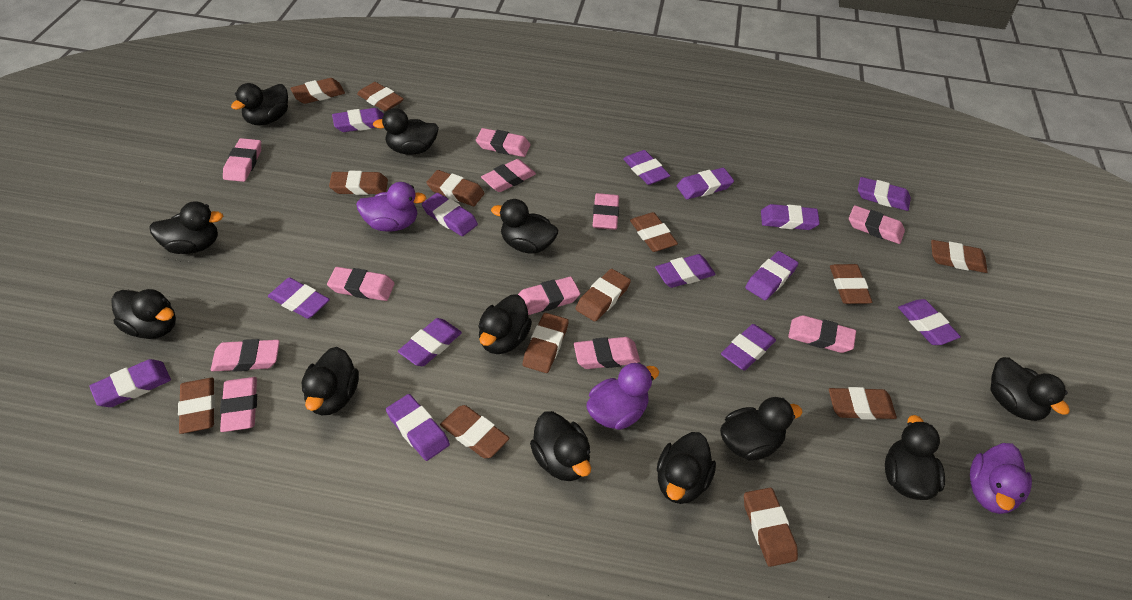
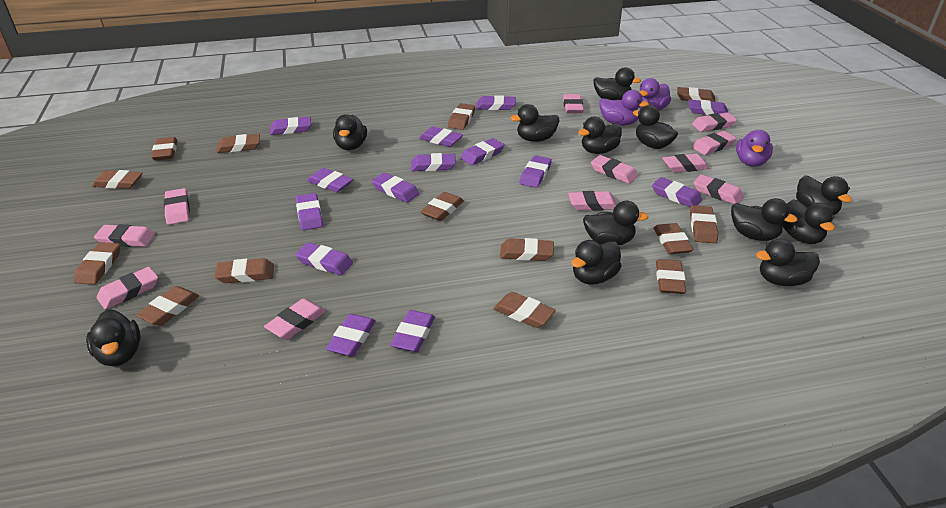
brown eraser: [178,378,215,434] [290,78,345,104] [329,171,388,195] [357,82,404,111] [426,170,485,206] [440,405,510,458] [523,313,569,373] [575,269,631,321] [630,212,678,252] [744,488,798,567] [829,387,897,420] [830,264,872,304] [931,240,988,273] = 13 -> [74,242,120,285] [92,170,142,189] [136,286,199,326] [151,137,177,161] [214,258,274,283] [217,134,260,153] [420,192,464,221] [448,103,475,130] [494,292,556,328] [500,238,554,261] [653,223,693,254] [656,259,686,294] [677,87,716,102] [690,205,718,243] = 14

